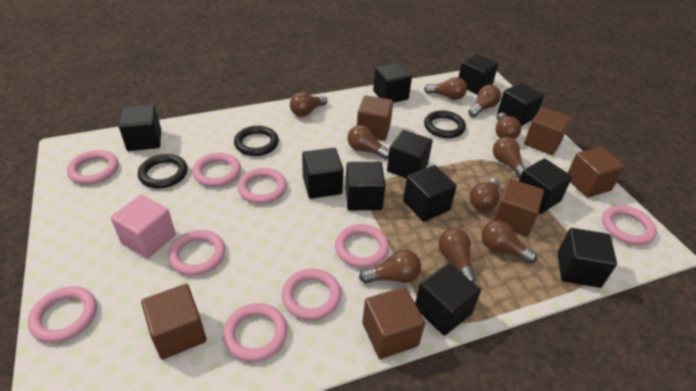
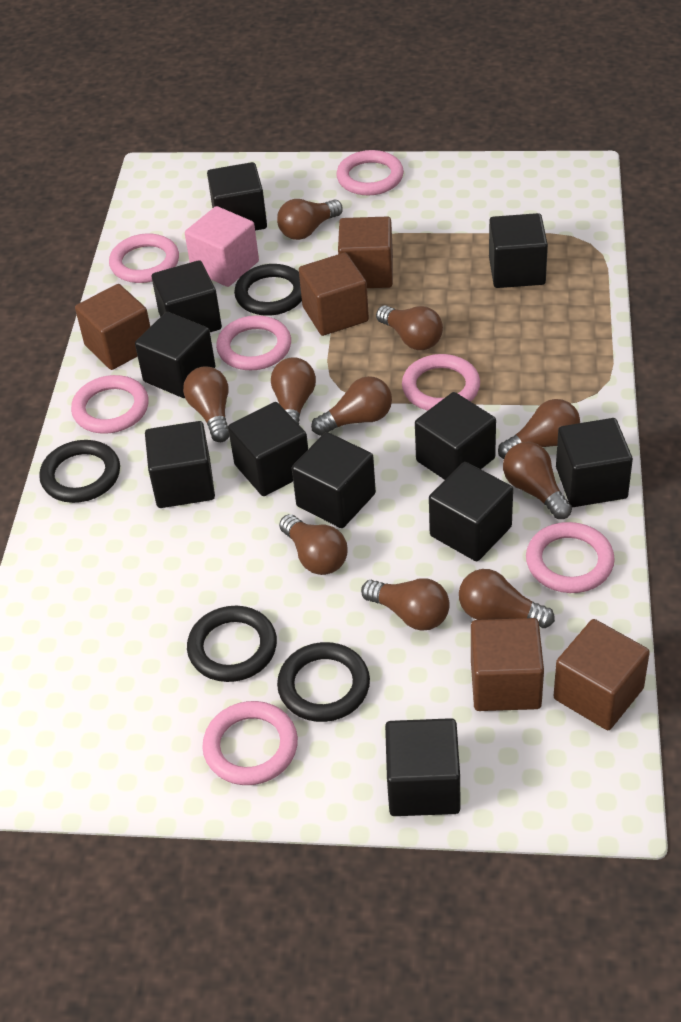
black ring: [138,154,188,188] [234,126,279,156] [424,110,466,138] = 3 -> [39,440,120,503] [187,606,277,682] [234,264,302,316] [277,642,370,722] = 4
brown cube: [141,284,207,359] [357,95,393,141] [362,287,425,359] [493,179,544,236] [524,107,571,155] [568,147,625,198] = 6 -> [75,284,150,370] [299,253,369,336] [338,216,393,288] [471,618,544,711] [554,619,650,730] = 5
pink ring: [28,286,97,343] [67,150,118,184] [168,230,226,276] [192,153,241,187] [223,303,287,362] [238,168,287,204] [282,268,341,320] [335,224,389,268] [602,205,657,245] = 9 -> [71,375,149,434] [109,233,179,283] [202,701,298,785] [216,315,291,370] [336,150,404,195] [402,354,480,411] [526,522,615,593] = 7

